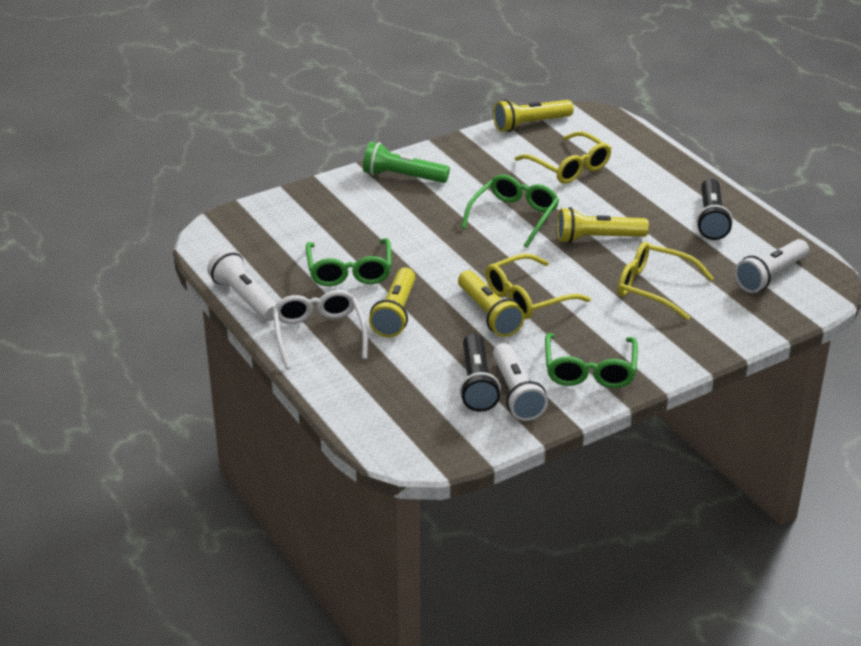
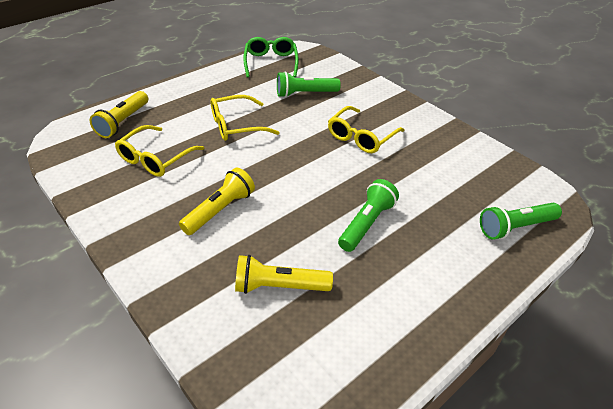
black flashlight: [459,334,501,412] [696,179,733,240] = 2 -> none = 0
green flashlight: [363,142,450,183] = 1 -> [277,71,341,98] [338,179,399,252] [480,203,562,240] = 3
green glasses: [306,238,391,286] [461,174,559,248] [545,333,638,388] = 3 -> [243,37,299,78] = 1
white flashlight: [207,249,276,321] [493,343,548,421] [735,239,809,293] = 3 -> none = 0
white glasses: [273,290,368,369] = 1 -> none = 0
yellow flashlight: [369,267,416,337] [458,270,525,337] [493,100,574,132] [557,207,649,243] = 4 -> [90,91,148,138] [179,167,255,235] [235,255,333,294] = 3

